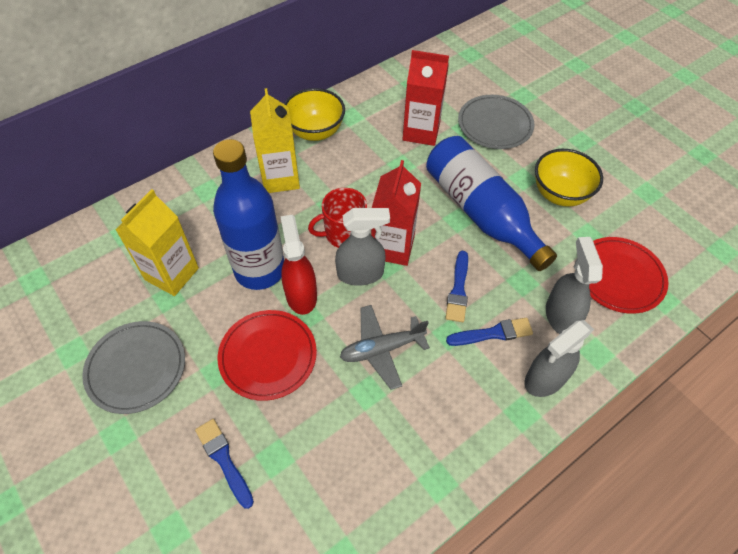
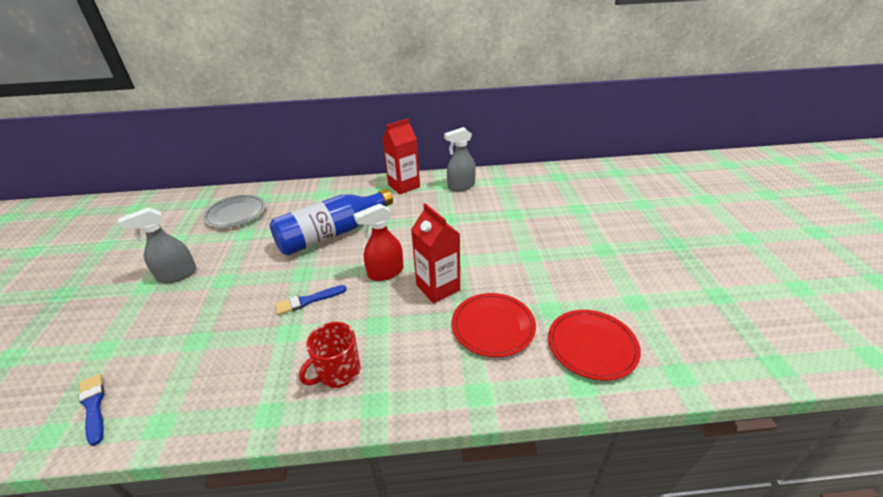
blue bottle: [213,139,284,290] [426,136,557,271] = 2 -> [270,189,393,256] = 1
blue brush: [195,419,254,509] [446,251,468,322] [446,317,533,346] = 3 -> [79,374,104,446] [275,285,347,315] = 2
grey plane: [340,305,430,390] = 1 -> none = 0
grey plate: [82,321,185,414] [458,95,534,149] = 2 -> [203,195,266,228] = 1
grey spray bottle: [335,208,390,286] [525,320,594,397] [546,237,603,334] = 3 -> [118,207,197,284] [444,127,476,192] = 2
yellow bowl: [284,88,345,141] [535,149,603,207] = 2 -> none = 0
yellow carton: [116,189,199,296] [250,88,300,193] = 2 -> none = 0

